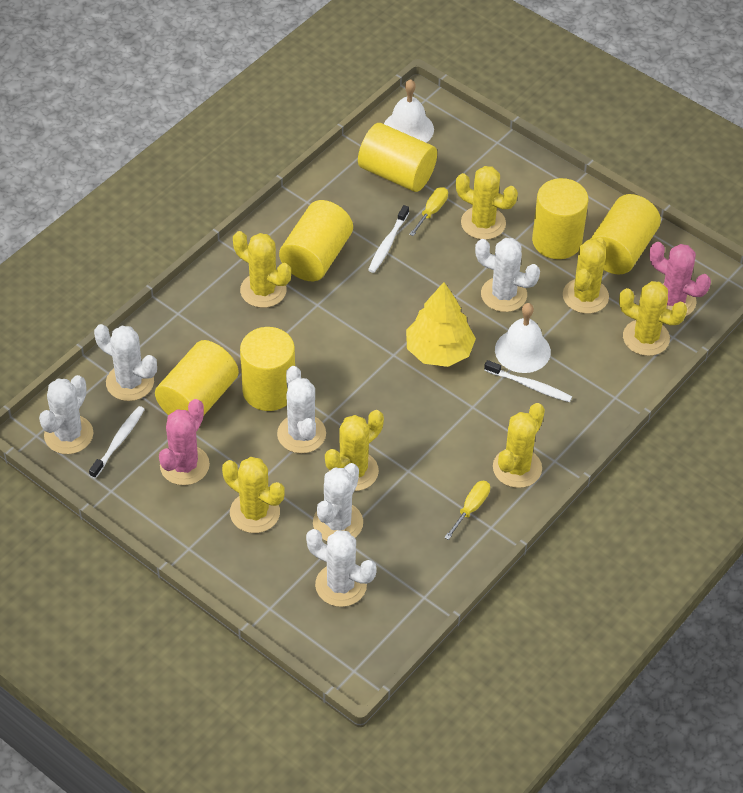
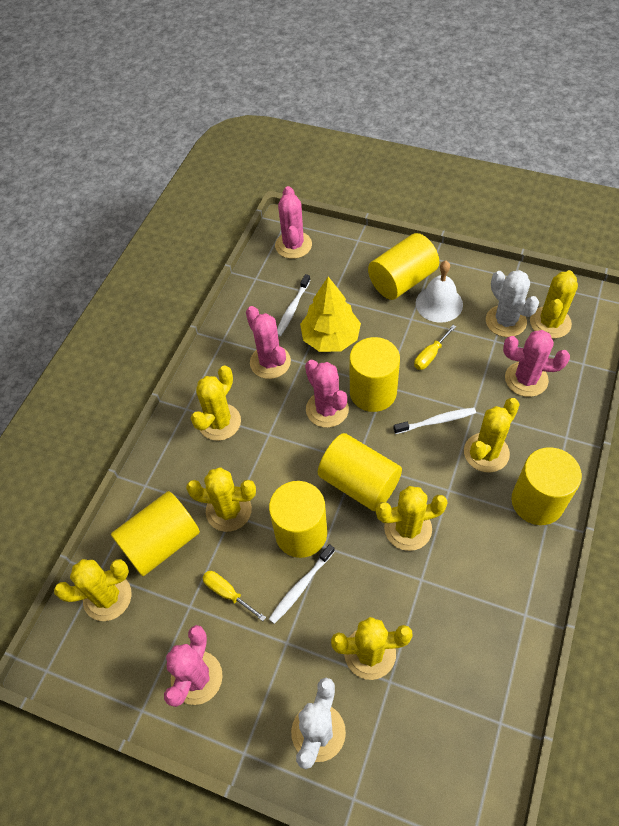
pink cactus: [159,399,210,485] [650,242,711,317] = 2 -> [164,625,223,707] [246,306,291,379] [275,186,312,259] [305,360,349,428] [503,330,570,397] = 5
white bell: [384,79,434,143] [495,303,551,373] = 2 -> [416,261,463,323] = 1
white cactus: [39,375,93,454] [94,324,157,401] [277,366,326,453] [306,529,377,607] [313,463,363,541] [475,238,540,312] = 6 -> [291,678,346,769] [486,270,539,337] = 2

